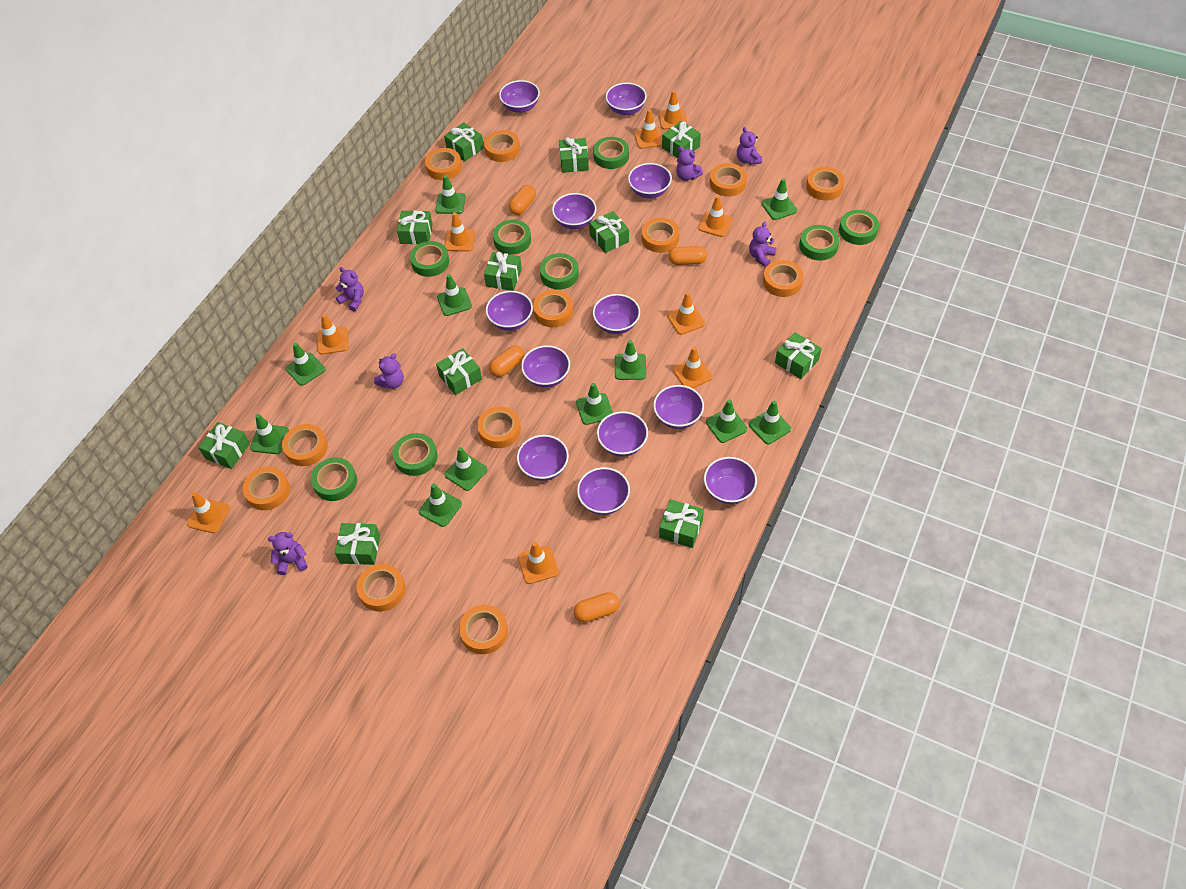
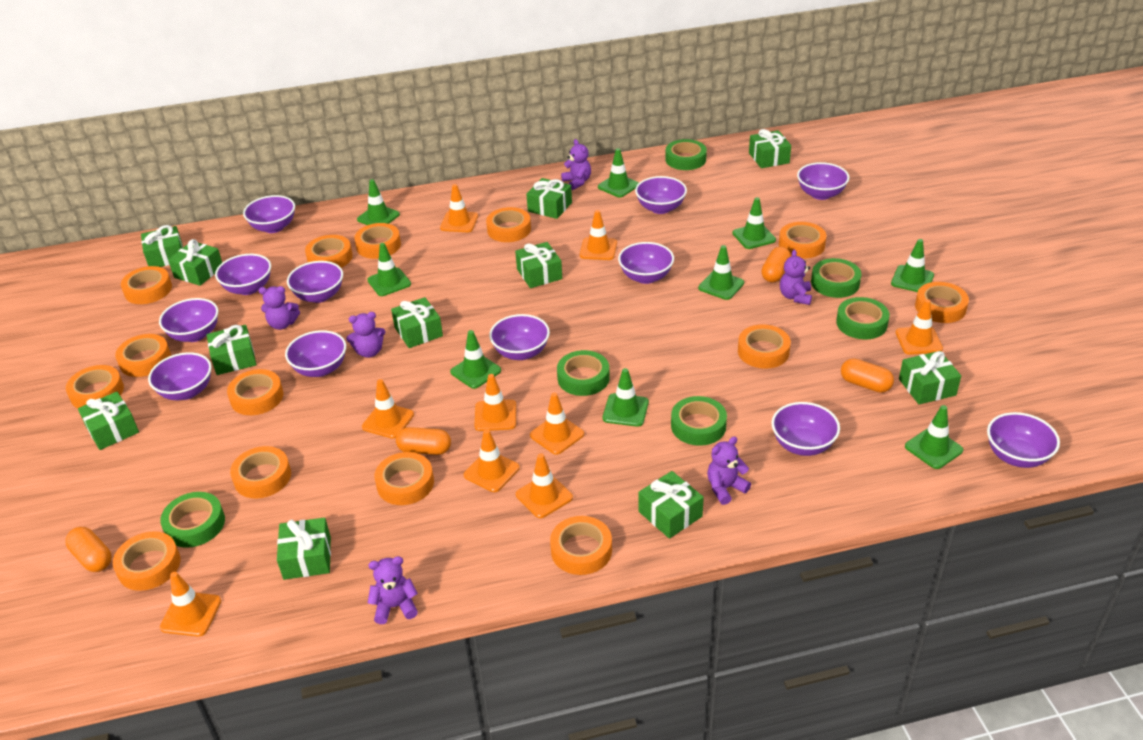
green tape: [311,458,357,501] [393,433,438,476] [410,241,449,277] [493,220,531,255] [540,253,579,290] [593,137,629,169] [799,225,839,261] [839,210,879,245] = 8 -> [160,492,225,548] [557,350,610,396] [665,139,707,170] [671,396,727,446] [811,258,861,298] [836,297,889,339] = 6
green traffic cone: [250,414,289,454] [286,343,326,386] [419,484,462,527] [435,175,466,214] [437,274,472,316] [445,447,488,491] [576,383,613,425] [615,340,646,380] [706,399,747,443] [749,401,791,444] [761,178,797,220] = 11 -> [357,179,400,225] [367,243,411,296] [450,330,501,389] [598,148,639,198] [603,368,649,427] [698,245,744,300] [732,197,776,249] [891,239,934,292] [905,405,963,469] = 9
orange tape: [243,467,290,510] [282,424,328,466] [357,564,405,612] [425,148,462,180] [459,605,508,654] [477,406,521,448] [484,130,520,162] [533,290,573,327] [642,218,680,253] [710,163,747,197] [763,260,803,297] [806,167,845,201] = 12 -> [66,365,124,408] [113,531,180,591] [115,334,171,377] [121,266,172,304] [227,369,284,415] [230,446,291,499] [305,235,353,268] [354,223,401,259] [375,452,434,505] [486,207,531,242] [550,516,612,575] [738,324,791,369] [779,222,826,258] [915,282,969,323] = 14

